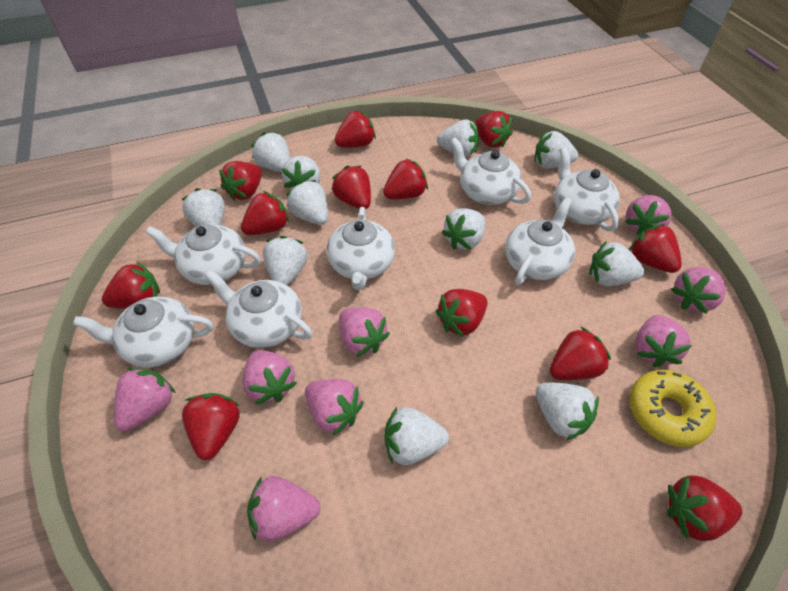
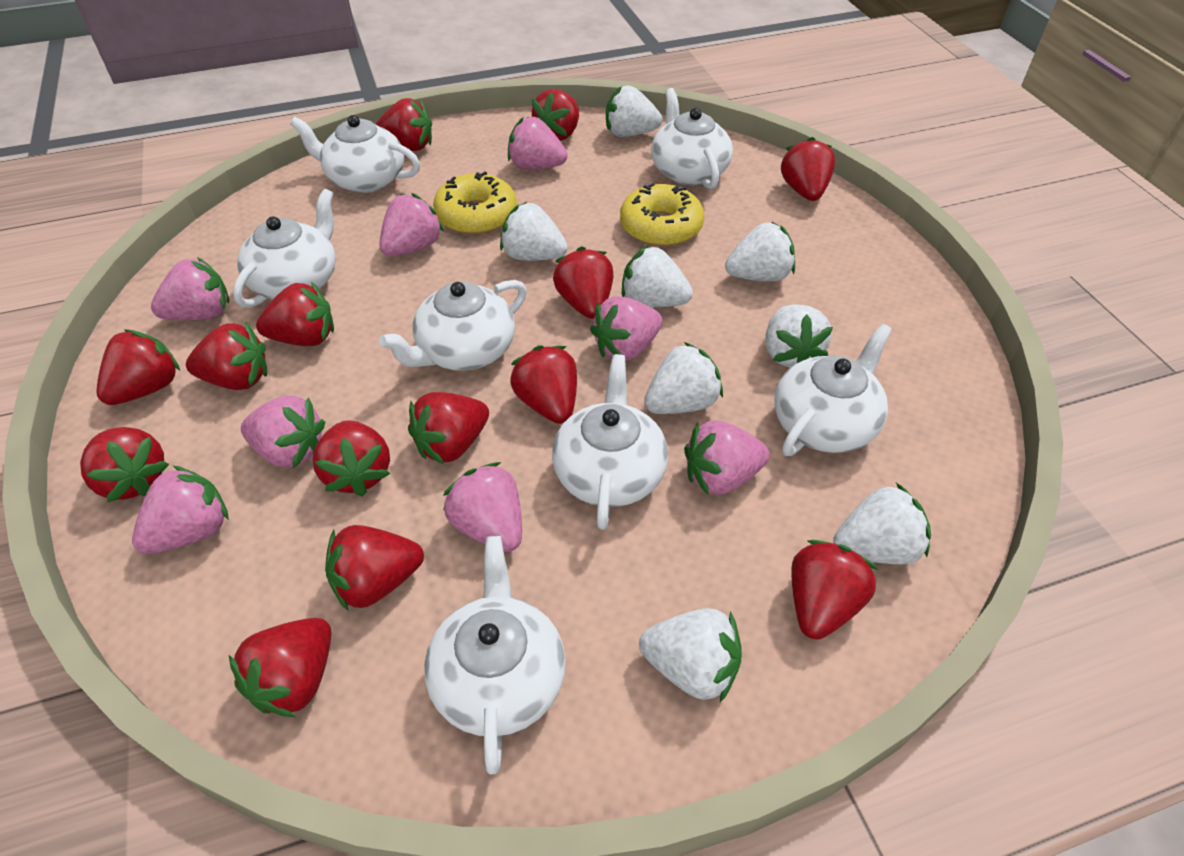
red strawberry: [102,261,160,309] [182,393,240,460] [219,161,262,201] [241,191,289,235] [332,166,371,209] [335,111,376,148] [383,159,428,199] [436,289,488,337] [475,111,513,148] [550,327,611,380] [629,224,682,273] [667,475,742,541] = 12 -> [80,427,169,502] [96,329,180,405] [186,323,267,390] [229,618,332,717] [256,282,334,346] [312,420,390,497] [325,525,424,611] [375,98,432,151] [408,392,489,464] [510,345,577,424] [532,89,579,141] [553,247,613,319] [780,137,835,201] [791,540,878,640] = 14
white strawberry: [181,188,225,227] [251,132,290,172] [263,236,307,286] [282,156,321,190] [287,180,328,225] [384,407,449,465] [437,119,479,157] [441,208,485,250] [534,131,578,169] [536,383,599,440] [589,241,644,286] = 11 -> [500,202,568,261] [606,86,662,137] [622,245,693,307] [639,608,742,702] [644,342,723,414] [725,222,795,282] [765,304,833,367] [833,483,931,564] = 8
yellow donut: [629,370,717,447] = 1 -> [433,171,517,235] [620,183,704,247] = 2

